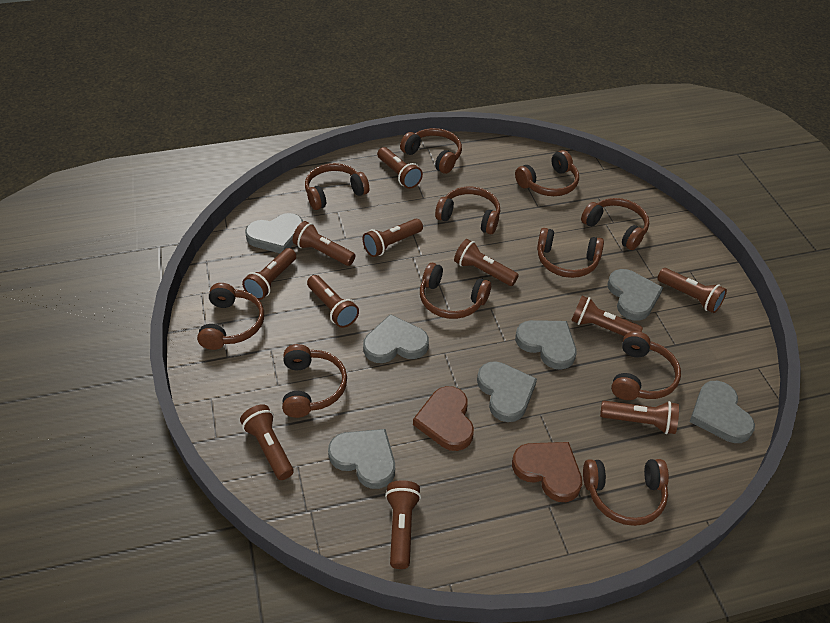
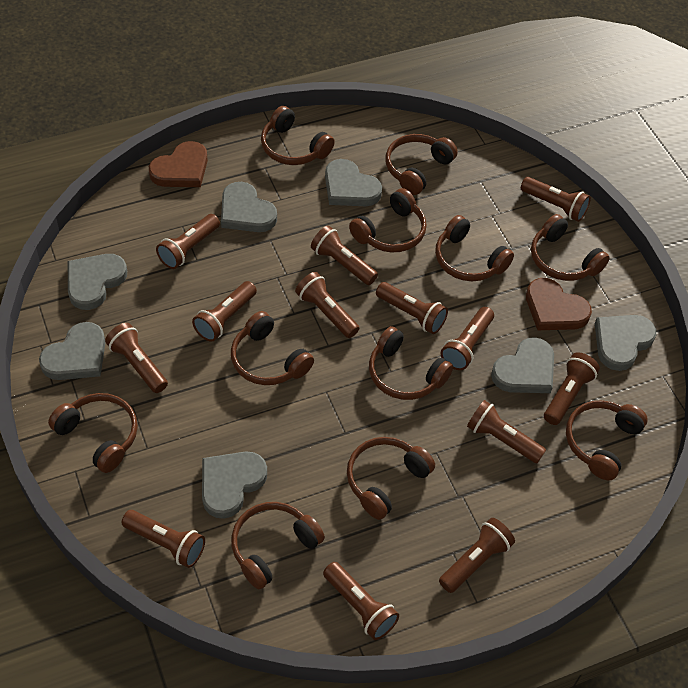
brown flashlight: [240,404,294,480] [242,248,296,300] [293,221,355,266] [307,275,359,328] [363,219,423,257] [377,147,423,189] [385,480,421,569] [454,239,519,286] [571,296,643,336] [600,401,679,434] [657,268,727,313] = 11 -> [105,323,168,393] [122,510,205,568] [156,214,220,269] [192,281,257,342] [295,272,359,338] [311,226,378,285] [323,562,399,640] [376,282,448,334] [439,518,515,593] [440,307,494,370] [467,400,546,463] [521,177,591,222] [544,352,600,425] = 13

